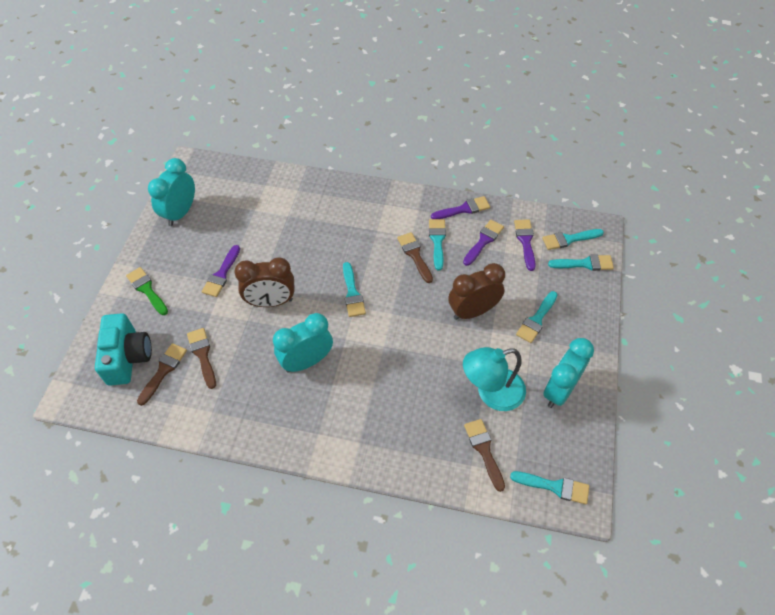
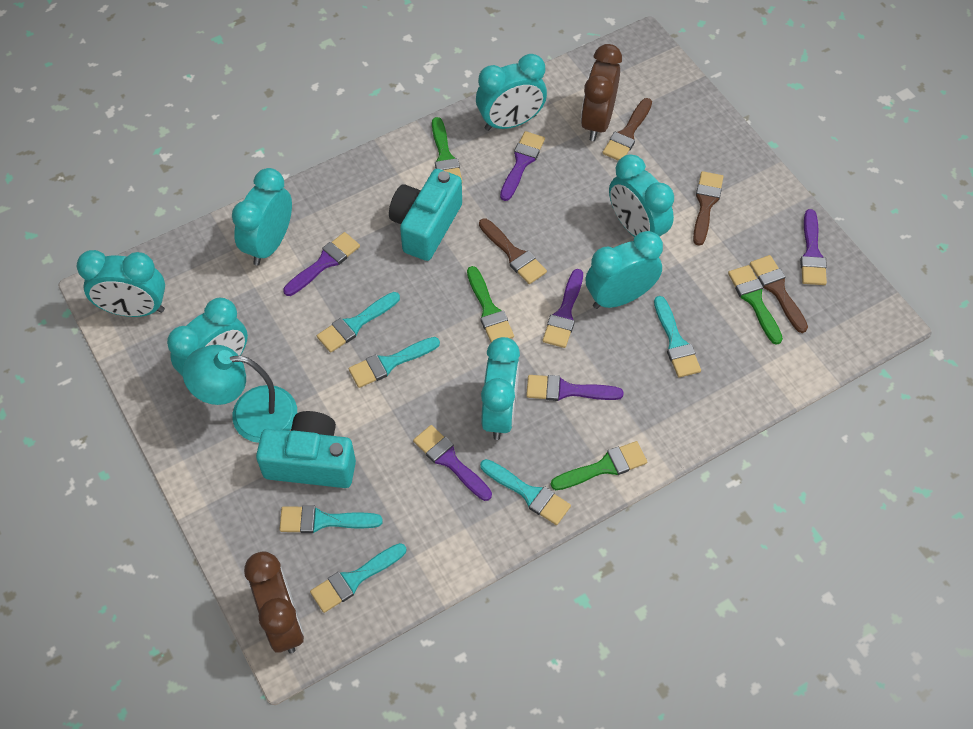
green brush: [126,267,168,315] = 1 -> [432,117,463,182] [467,266,514,342] [551,441,647,490] [728,265,783,345] = 4
purple brush: [202,245,240,297] [431,196,490,219] [463,220,504,266] [514,219,536,271] = 4 -> [283,232,360,296] [413,425,492,501] [500,131,545,201] [526,375,623,401] [543,269,583,348] [800,209,827,285] = 6
turquoise camera: [95,313,152,386] = 1 -> [256,411,356,488] [389,169,462,261] = 2
turquoise clock: [148,158,195,226] [273,313,333,373] [543,338,594,408] = 3 -> [76,250,165,317] [167,298,248,377] [232,168,292,265] [476,54,547,131] [481,337,520,440] [586,231,663,309] [609,154,674,237] = 7

